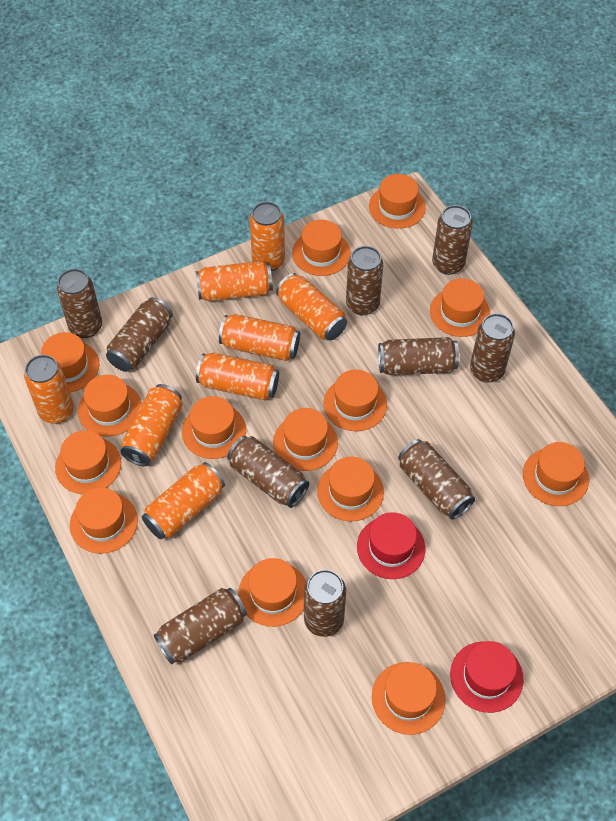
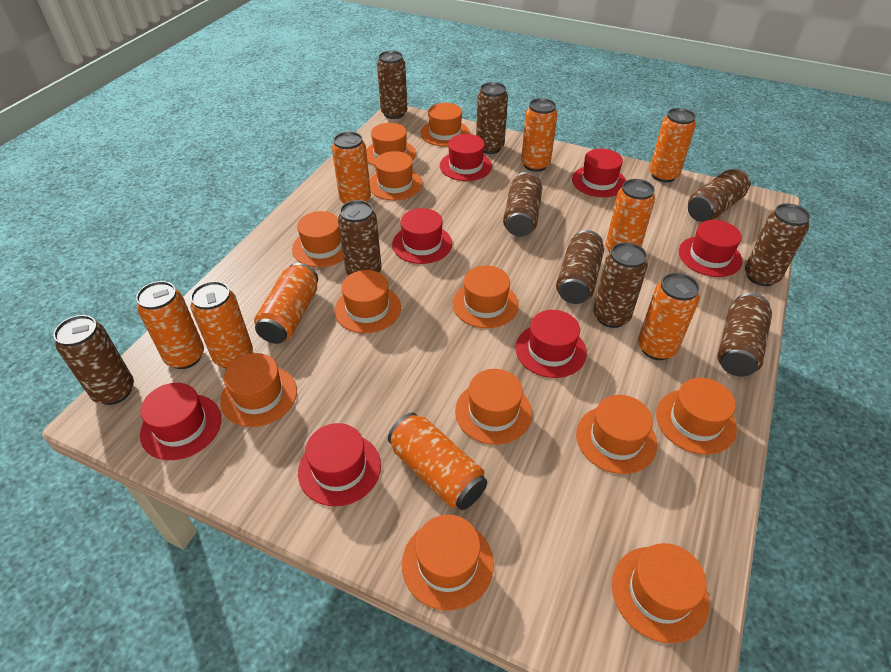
orange can: [24,355,74,424] [120,384,183,466] [142,462,225,539] [196,261,273,301] [196,353,279,400] [219,314,300,361] [250,202,285,271] [276,273,347,340] = 8 -> [136,281,204,369] [191,281,253,369] [254,263,318,344] [332,132,371,204] [388,413,487,510] [521,98,558,172] [606,179,655,252] [638,273,700,360] [650,108,696,182] = 9
orange hat: [41,332,99,392] [55,430,121,494] [70,488,138,554] [78,375,142,437] [182,396,246,459] [238,558,306,627] [273,408,338,471] [292,220,351,276] [317,457,384,521] [323,370,387,431] [369,174,426,229] [372,662,446,735] [430,278,490,337] [523,442,589,506] = 14 -> [220,353,297,427] [292,211,344,267] [334,270,401,333] [366,123,416,166] [369,151,422,200] [402,515,494,611] [421,103,470,146] [452,265,519,328] [455,369,532,445] [576,395,657,474] [612,543,709,643] [656,378,737,455] = 12
red hat: [357,512,425,579] [450,641,524,713] = 2 -> [140,383,221,460] [298,423,381,506] [392,208,452,264] [440,134,492,181] [515,310,587,378] [572,149,626,197] [679,220,743,277] = 7

